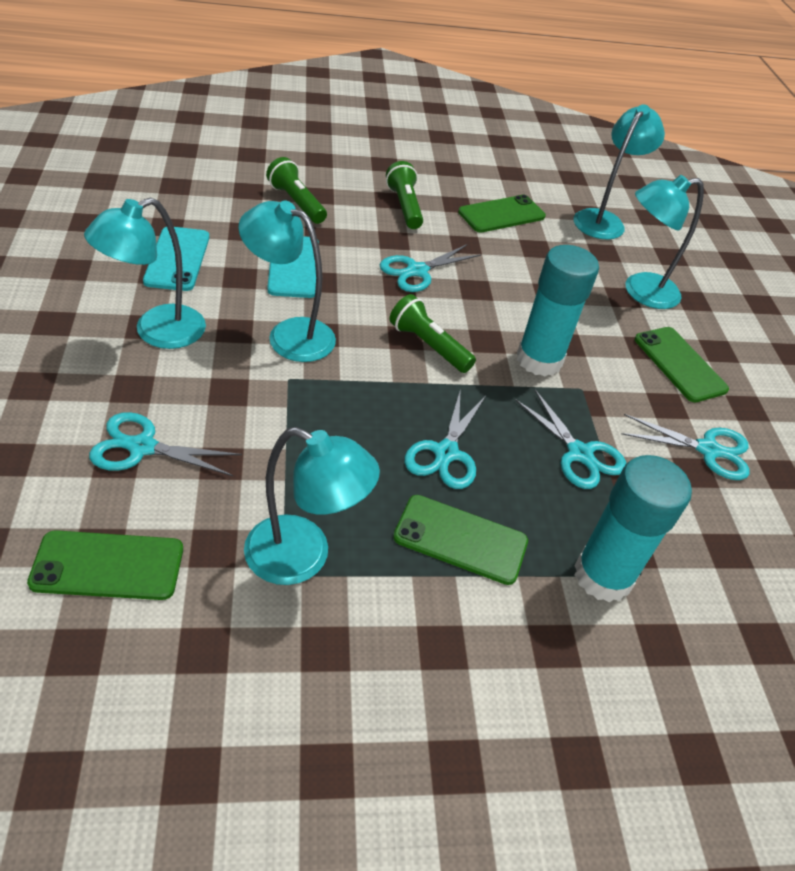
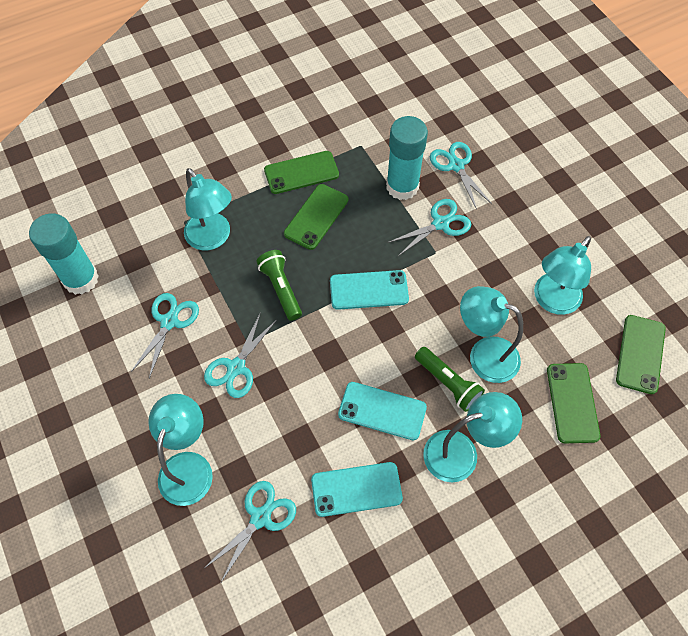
green flashlight: [266,157,327,224] [386,161,423,229] [390,294,476,373] = 3 -> [256,250,302,321] [415,347,485,412] = 2
turquoise phone: [143,227,209,291] [267,236,319,298] = 2 -> [311,462,403,517] [330,270,409,310] [338,382,427,440] = 3

